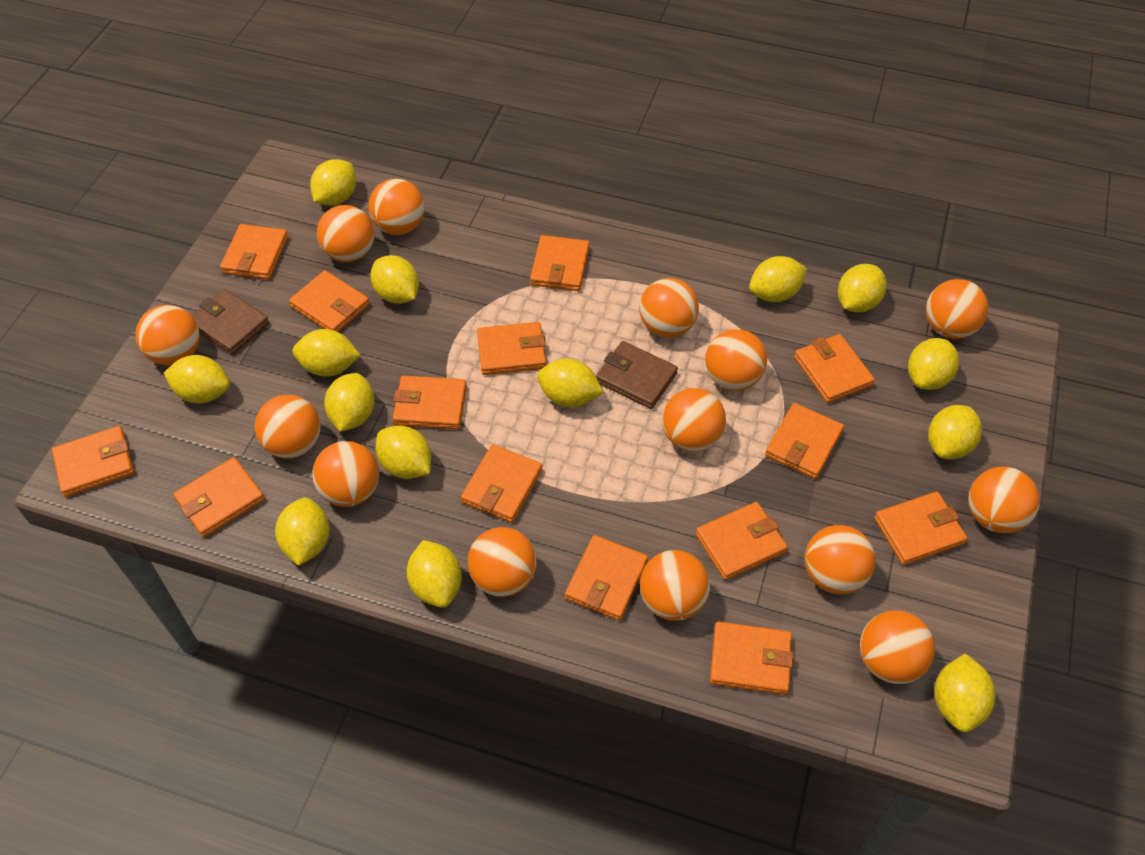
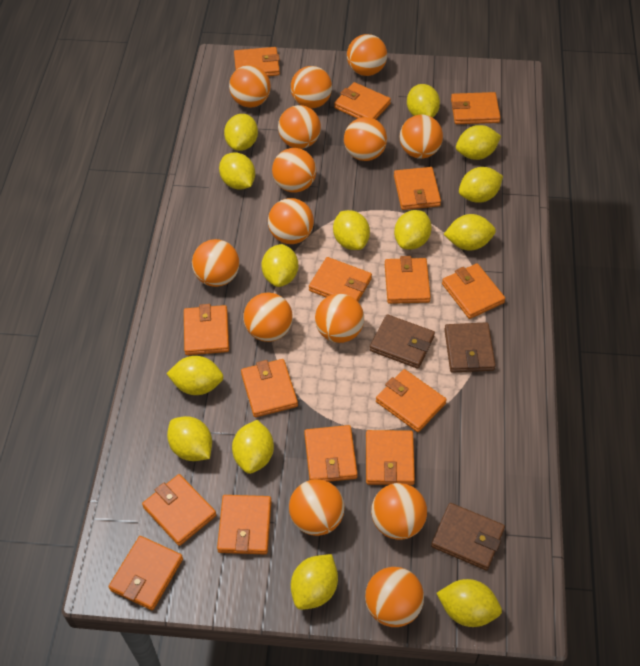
brown wallet: [191,289,269,355] [596,341,678,409] = 2 -> [370,314,435,369] [431,503,505,570] [444,322,496,373] = 3
orange wallet: [52,426,134,497] [173,457,265,537] [220,224,288,280] [289,270,370,332] [392,375,467,429] [461,445,542,523] [477,322,546,375] [530,235,590,291] [565,535,648,621] [696,502,788,580] [710,622,794,695] [765,403,844,479] [794,334,875,403] [874,492,968,565] = 14 -> [108,536,183,610] [142,474,216,546] [184,304,229,355] [217,495,272,554] [234,47,280,76] [241,359,298,417] [304,425,358,482] [309,257,372,301] [334,82,391,119] [366,430,415,485] [376,369,447,432] [385,256,431,304] [394,167,441,210] [442,264,505,319] [451,92,501,124] = 15

